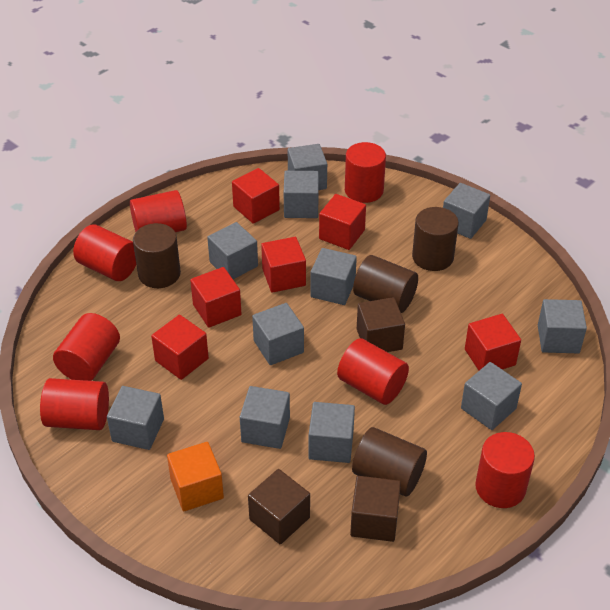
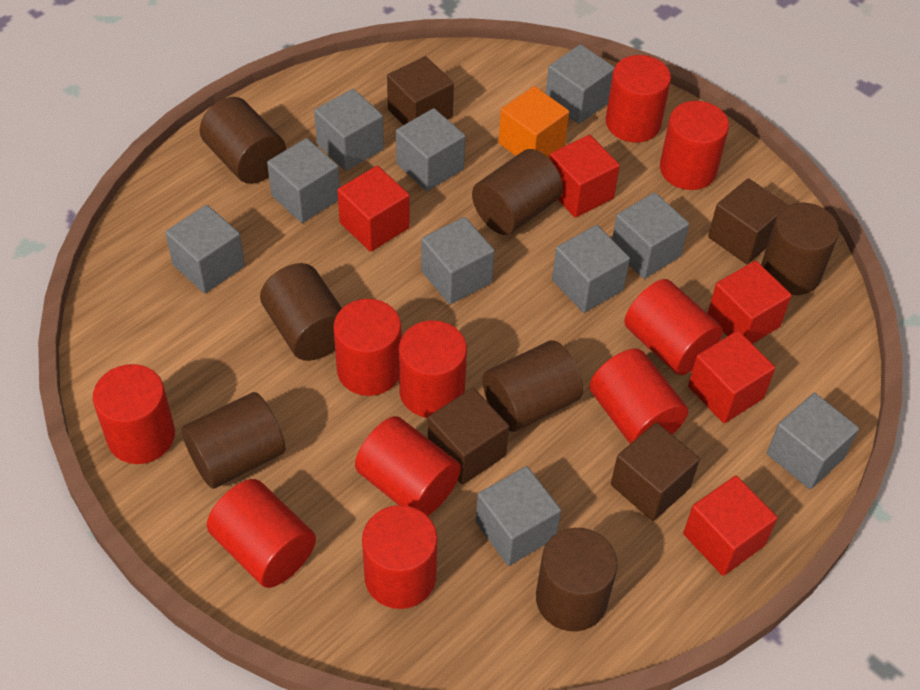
brown cube: [248,469,310,545] [350,476,401,542] [357,297,405,352] = 3 -> [387,56,454,125] [428,388,509,485] [611,422,700,521] [708,178,788,264] = 4
brown cylinder: [133,223,181,288] [352,427,427,496] [353,255,418,313] [412,207,459,271] = 4 -> [182,392,286,489] [200,97,286,184] [260,263,342,361] [472,149,563,235] [482,340,583,432] [536,528,618,632] [761,203,839,295] = 7
grey cube: [107,386,164,450] [207,222,258,279] [240,386,290,449] [252,303,304,365] [284,171,319,218] [288,144,327,190] [309,402,355,463] [310,248,357,305] [443,183,490,239] [461,362,522,430] [538,299,587,353] = 11 -> [165,205,245,293] [267,138,340,223] [314,89,384,171] [396,108,465,191] [421,217,494,304] [476,466,561,566] [546,44,614,124] [552,225,630,313] [612,192,689,279] [767,393,859,489] = 10
red cube: [151,315,209,380] [190,267,242,328] [232,168,280,224] [261,237,306,293] [319,194,366,250] [465,314,521,370] = 6 -> [337,166,410,252] [549,135,620,218] [683,475,777,576] [688,331,775,423] [707,261,792,344] = 5
red cylinder: [40,378,109,430] [53,313,120,381] [73,224,136,281] [130,190,187,232] [337,338,409,405] [345,142,386,203] [475,432,535,508] = 7 -> [93,364,175,464] [207,479,316,588] [333,299,401,396] [355,416,461,516] [362,505,437,609] [399,320,467,418] [590,349,688,444] [606,55,671,143] [624,279,723,375] [660,101,729,190] = 10

